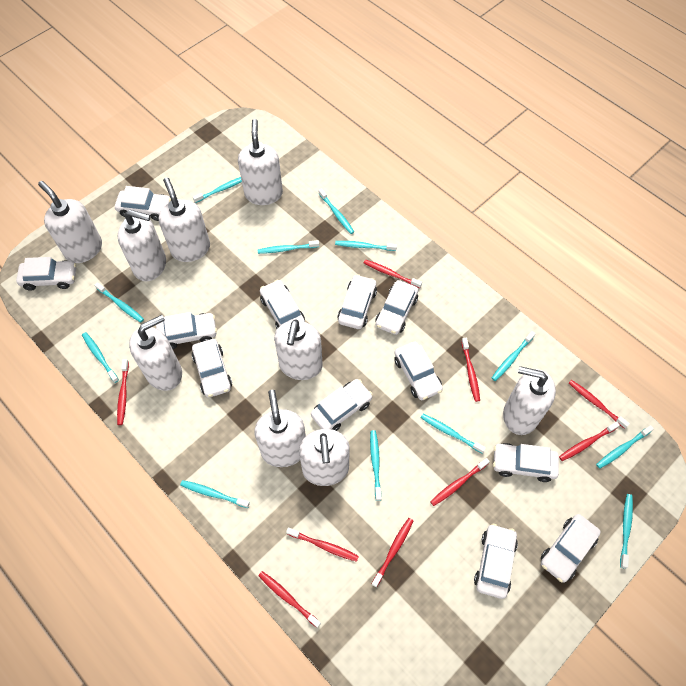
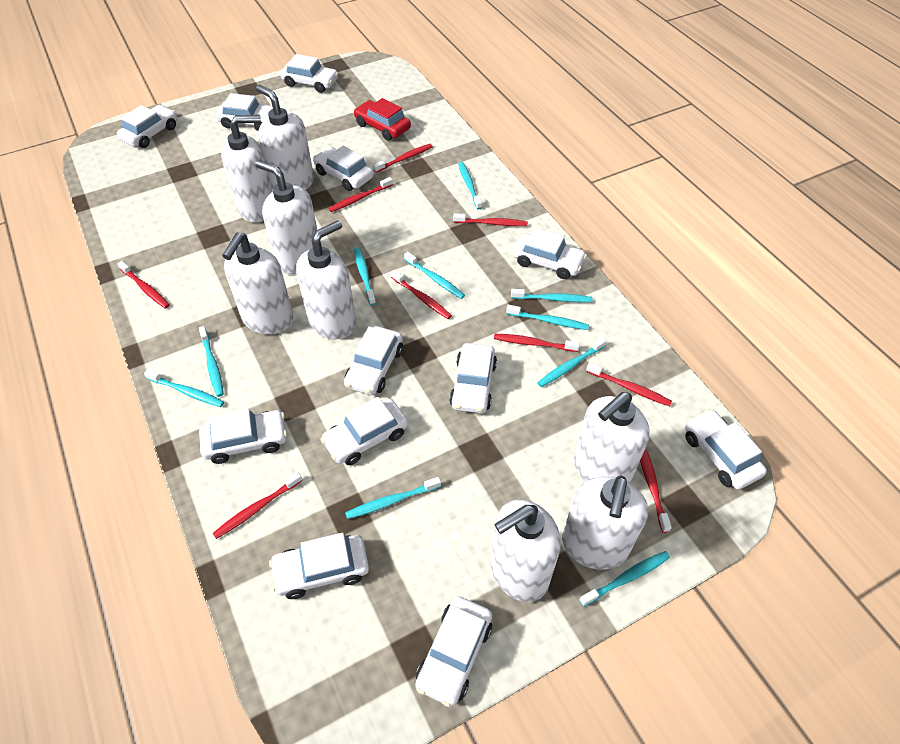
red car: none = 0 -> [354,98,411,140] = 1
turquoise toothbrush: [82,332,119,383] [95,282,144,323] [180,480,250,508] [193,177,242,203] [258,240,319,254] [318,188,354,234] [335,241,397,251] [370,430,382,501] [421,414,486,453] [492,331,536,381] [596,425,654,469] [620,494,633,569] = 12 -> [144,369,224,407] [199,326,224,397] [345,477,441,519] [354,247,376,305] [404,252,465,299] [458,162,482,210] [506,305,589,330] [511,289,593,302] [537,337,607,387] [579,551,670,607] = 10
white soap dispenser: [38,181,102,263] [117,210,166,281] [129,315,182,391] [159,177,210,262] [238,119,283,205] [254,390,306,467] [274,319,323,380] [299,429,350,486] [503,366,556,435] = 9 -> [221,115,273,223] [222,233,294,334] [255,160,317,274] [256,85,314,190] [296,220,356,339] [490,499,561,602] [562,476,648,570] [574,392,650,483] = 8

